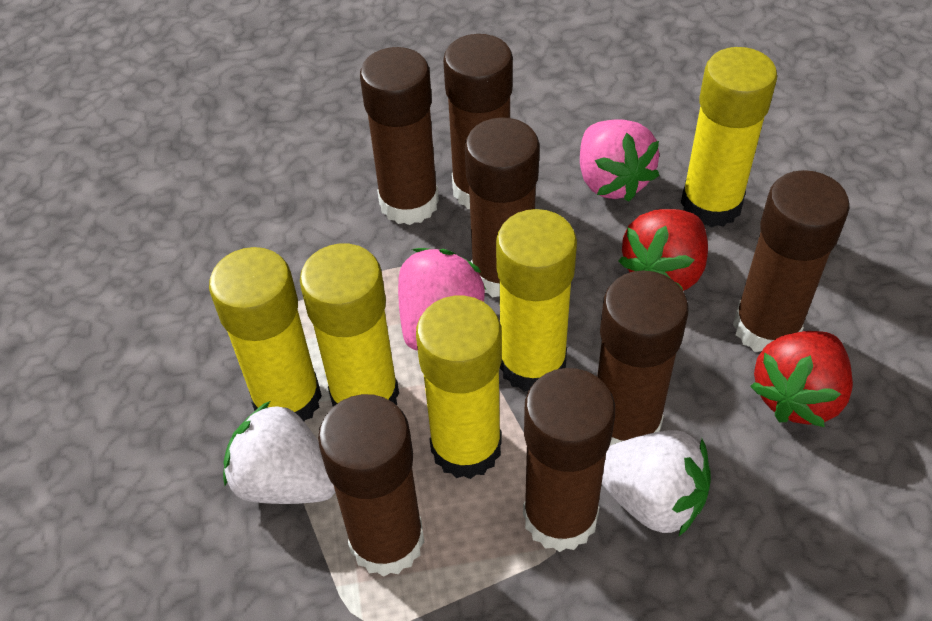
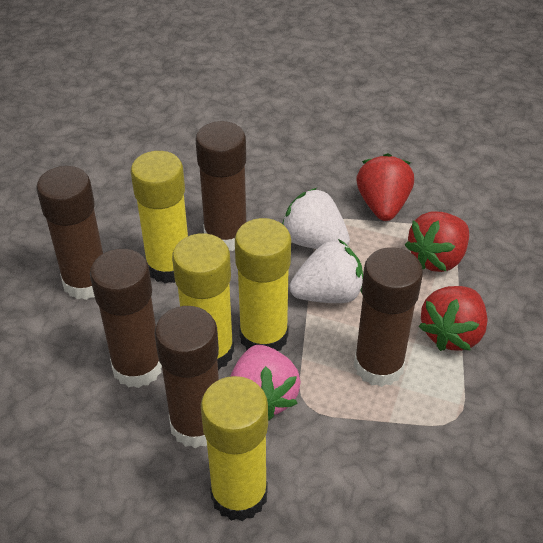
brown glue stick: [318,394,424,577] [360,47,439,225] [443,34,513,209] [465,117,540,297] [523,368,615,552] [597,270,689,446] [733,170,850,352] = 7 -> [36,166,103,300] [90,249,162,388] [154,306,219,448] [196,121,247,251] [354,247,423,387] = 5
pink strawberry: [398,248,486,351] [580,119,659,202] = 2 -> [230,345,301,421] = 1
red strawberry: [619,209,708,291] [750,331,853,427] = 2 -> [357,153,414,221] [405,211,469,272] [418,286,488,351] = 3
yellow glue stick: [209,247,322,421] [300,243,399,407] [416,296,502,479] [496,209,577,392] [681,47,777,227] = 5 -> [131,151,188,284] [172,233,234,370] [201,376,268,521] [235,218,291,351] = 4

